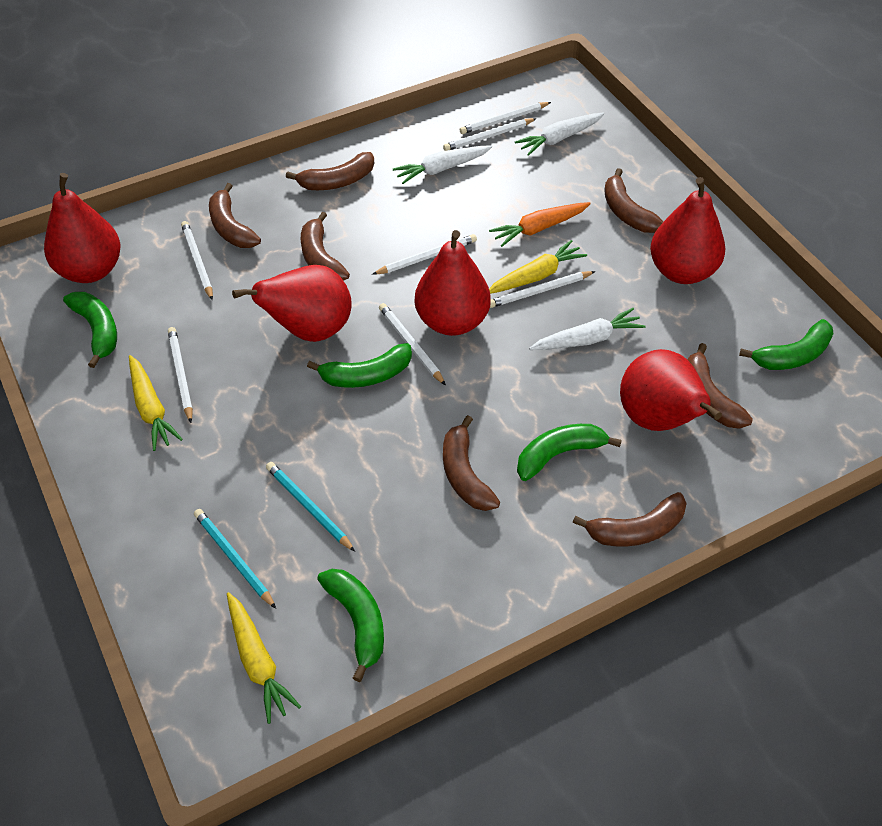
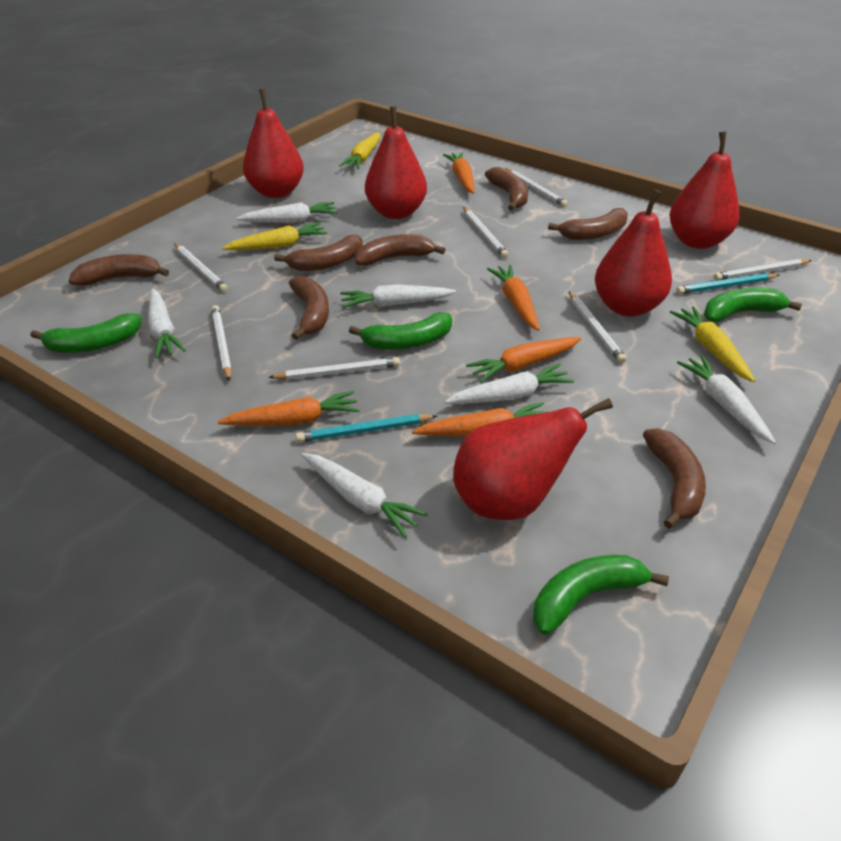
green banana: [63,292,117,368] [307,343,412,388] [317,569,384,682] [517,424,622,481] [739,319,834,370] = 5 -> [30,313,141,353] [349,312,452,350] [533,555,669,635] [704,288,802,322] = 4
orange carrot: [489,202,591,247] = 1 -> [218,391,360,426] [412,402,546,436] [443,152,475,194] [466,337,581,383] [487,265,540,331] = 5
white carrot: [393,145,492,184] [515,112,604,156] [529,308,646,350] = 3 -> [148,288,186,358] [236,202,337,223] [301,453,428,538] [340,284,456,308] [444,363,574,404] [677,355,776,444] = 6

